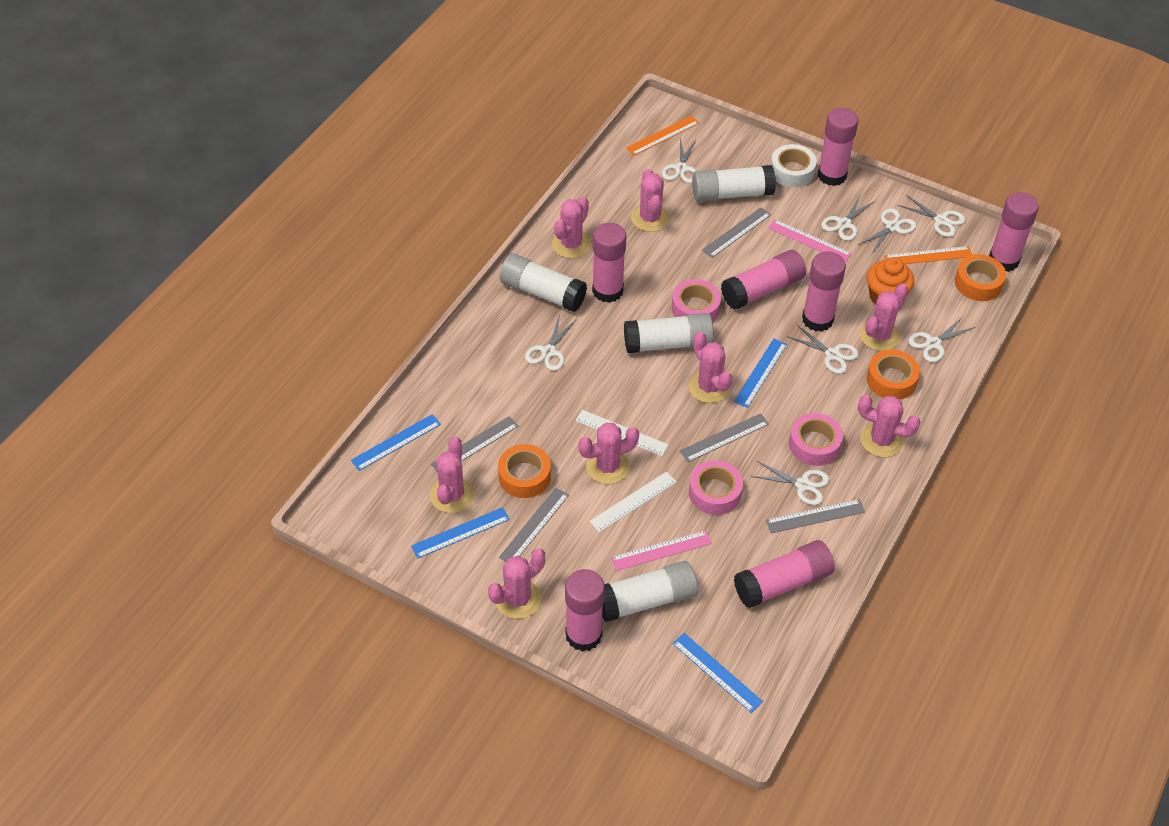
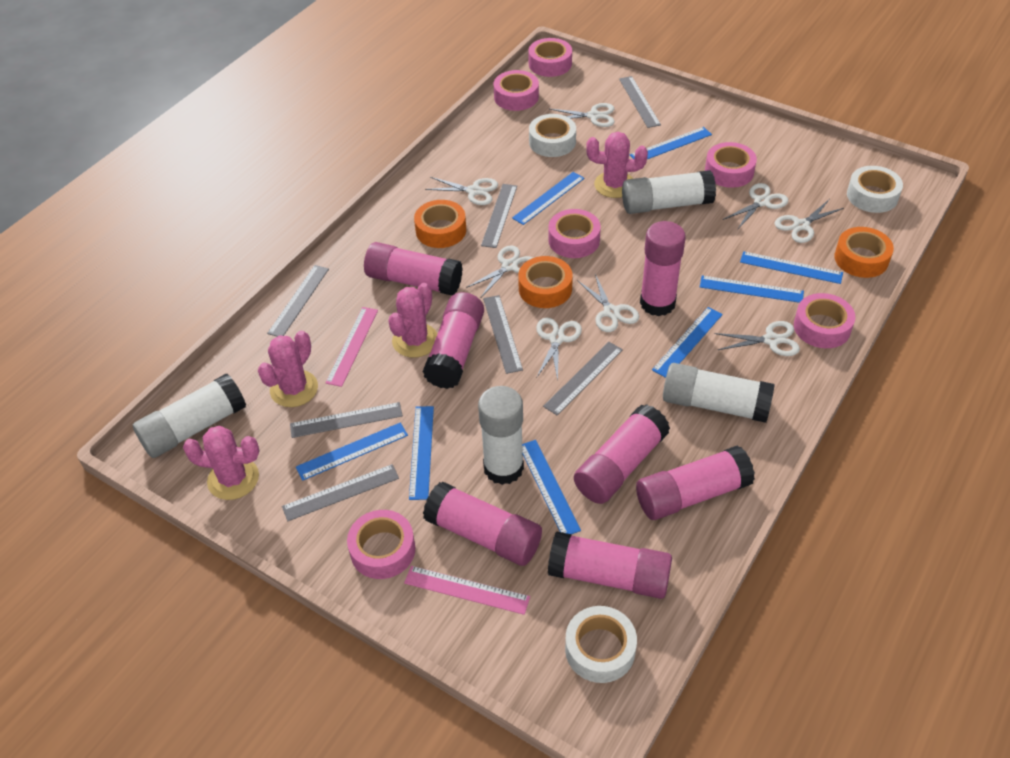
blue ruler: [351,414,441,471] [411,507,510,558] [672,633,763,713] [734,339,787,408] = 4 -> [296,422,408,481] [409,406,434,500] [512,172,585,225] [522,440,581,534] [630,127,712,159] [652,307,723,378] [700,275,804,303] [740,251,843,284] = 8
grey ruler: [431,416,518,471] [499,488,569,562] [680,413,769,462] [702,207,771,258] [766,499,865,533] = 5 -> [267,265,329,337] [282,464,399,521] [290,402,403,438] [481,184,517,248] [483,295,523,374] [543,342,623,415] [619,76,661,128] = 7
orange cupcake: [867,257,914,305] = 1 -> none = 0
orange ruler: [626,116,699,156] [884,246,972,264] = 2 -> none = 0
pink cactus: [430,437,474,513] [488,548,545,619] [552,197,591,258] [578,423,639,484] [631,169,669,232] [688,332,732,403] [858,395,921,457] [860,283,908,351] = 8 -> [183,426,259,500] [258,331,318,407] [388,283,438,358] [586,132,648,198] = 4
pink tape: [672,279,721,322] [689,460,743,515] [789,413,843,466] = 3 -> [347,510,415,579] [494,70,539,111] [528,38,572,77] [548,209,601,258] [705,142,757,188] [794,293,855,348] = 6
white ruler: [575,410,669,456] [589,471,677,532] = 2 -> none = 0
white tape: [771,144,817,188] = 1 -> [529,114,576,157] [565,606,637,683] [847,166,903,213] = 3

